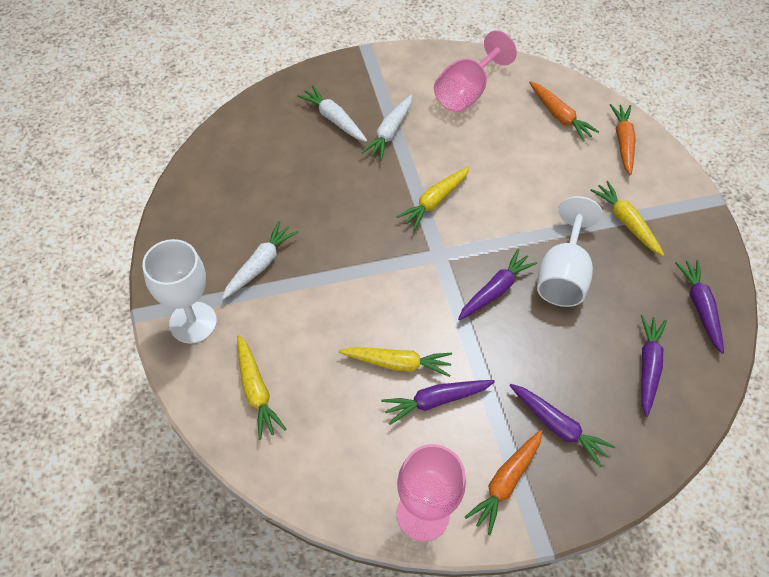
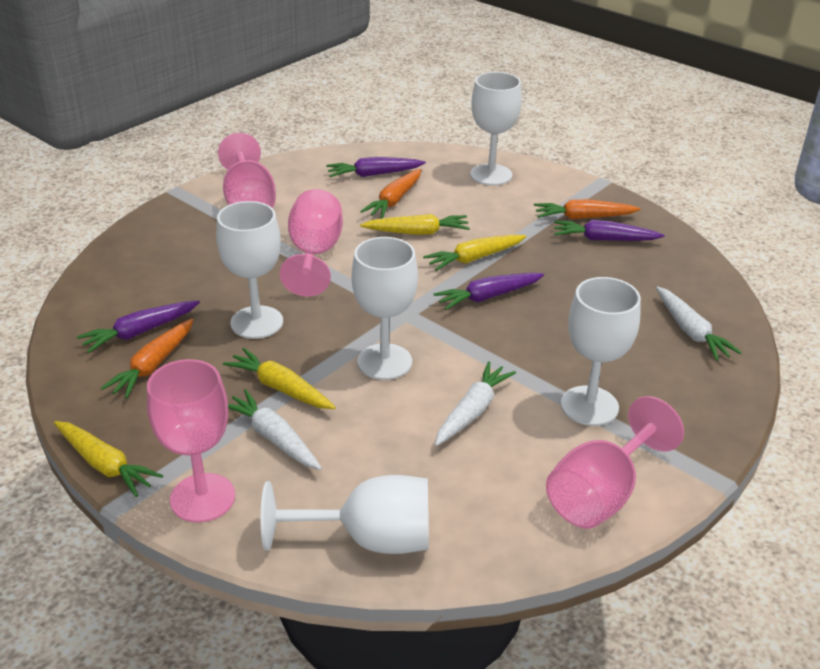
pink goblet: [397,444,466,541] [434,30,517,112] = 2 -> [147,359,235,523] [218,133,276,208] [280,189,343,296] [546,396,684,529] = 4
purple carrot: [381,380,495,425] [458,249,537,320] [509,384,615,468] [641,315,667,417] [675,260,724,354] = 5 -> [77,300,200,353] [326,157,426,177] [433,273,544,310] [554,220,665,241] = 4
white goblet: [142,239,217,344] [537,196,603,307] = 2 -> [216,201,283,339] [261,475,429,554] [352,237,418,380] [470,72,522,186] [561,277,641,426] = 5

